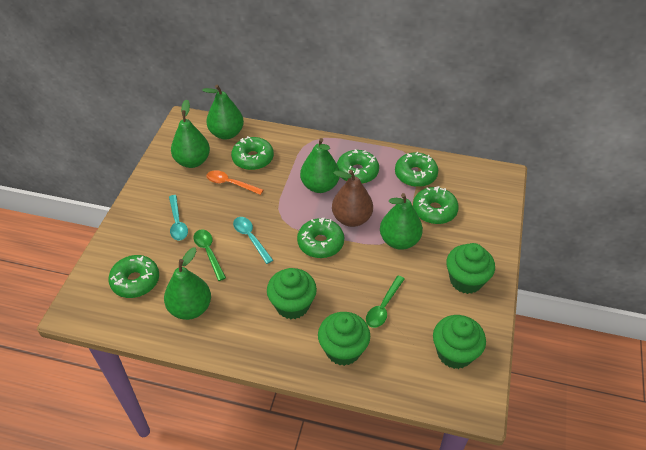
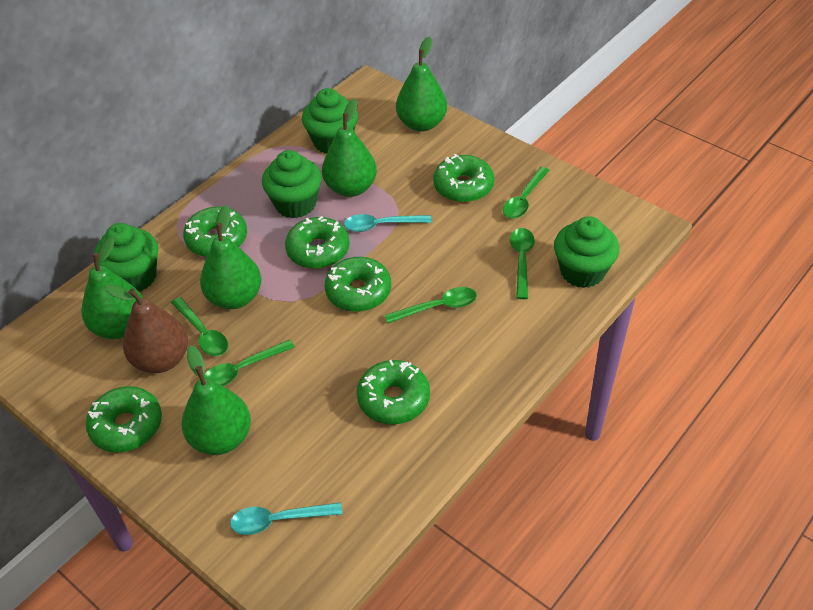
green spoon: [194,229,226,281] [366,276,405,328] = 2 -> [171,297,228,356] [204,340,295,386] [385,287,477,323] [503,167,550,219] [510,228,535,299] = 5
orange spoon: [206,170,263,195] = 1 -> none = 0

